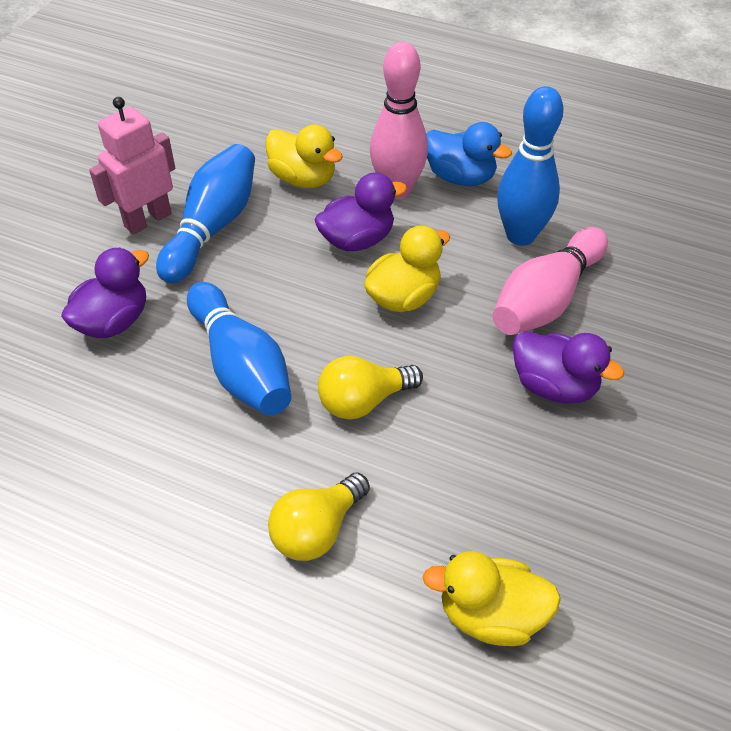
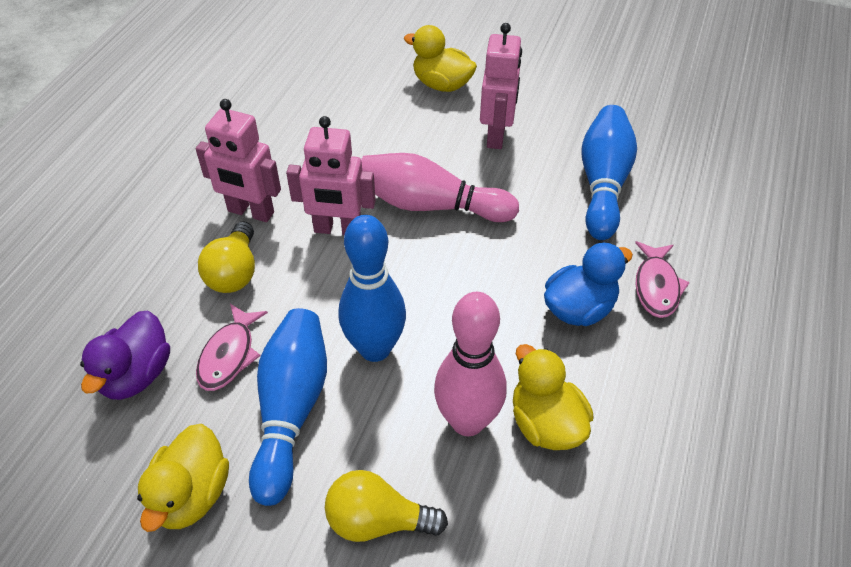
pink fish: none = 0 -> [196,304,268,391] [635,241,690,318] = 2
pink robot: [89,97,175,235] = 1 -> [196,99,281,222] [286,116,376,235] [480,23,522,149] = 3
purple duck: [61,248,149,338] [314,172,407,251] [512,331,624,403] = 3 -> [80,311,170,400] = 1

